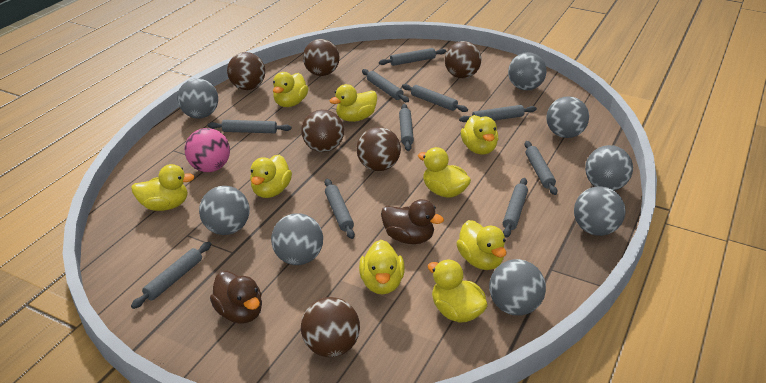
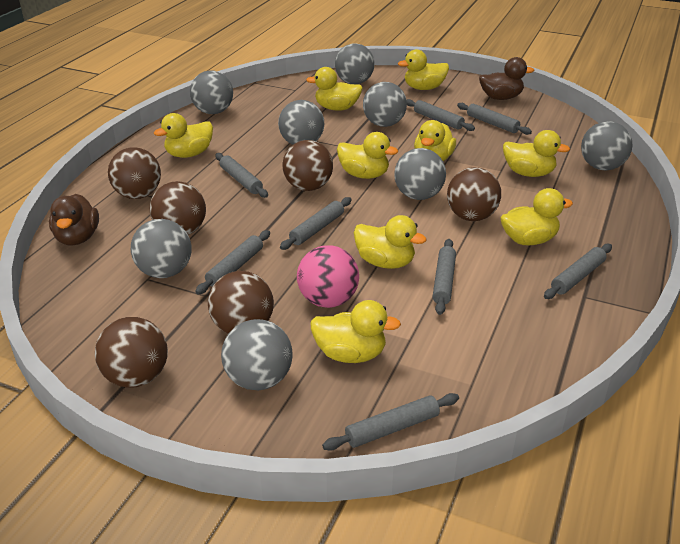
grey rolling pin: [131,242,211,309] [208,120,291,133] [325,179,355,239] [362,69,409,102] [379,48,446,66] [399,104,414,151] [402,84,468,112] [459,105,537,122] [503,178,528,238] [524,141,558,195] = 10 -> [195,230,270,295] [215,153,268,198] [280,197,352,250] [322,393,459,451] [407,99,475,131] [433,239,456,315] [457,103,532,135] [544,244,612,299] = 8

